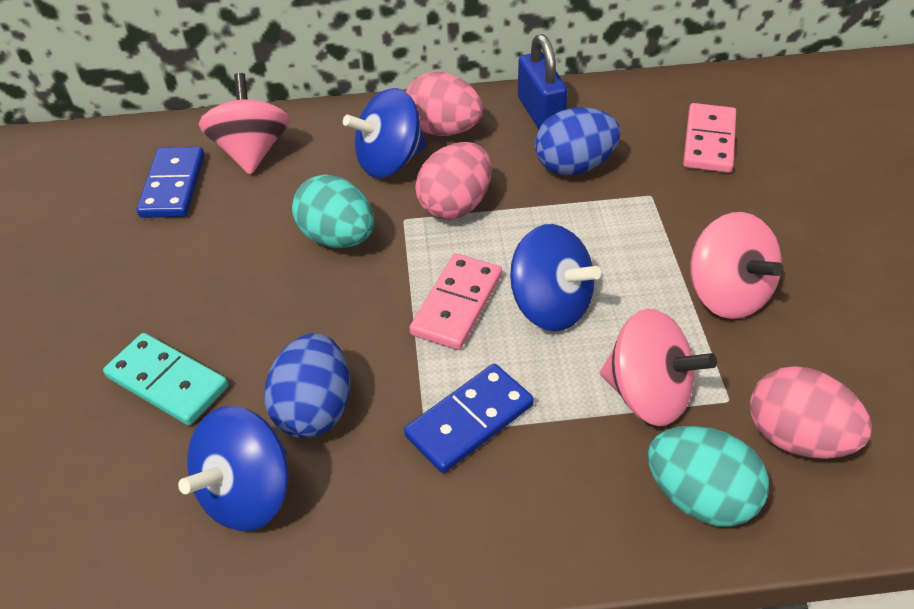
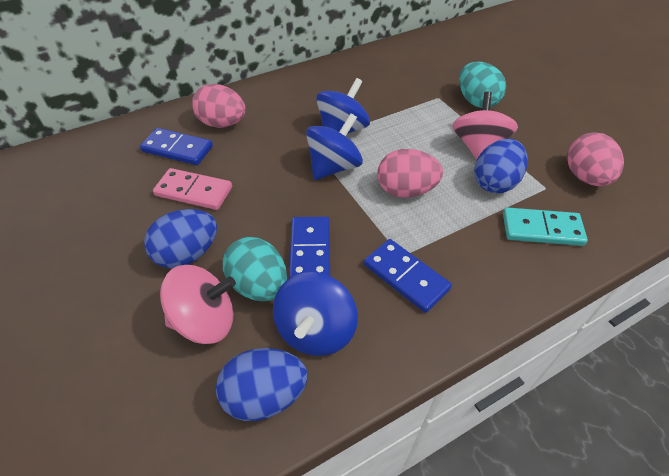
blue domino: [137,147,205,218] [404,364,534,473] = 2 -> [140,128,213,165] [289,217,330,279] [364,239,452,313] = 3
blue egg: [265,333,350,438] [535,107,621,175] = 2 -> [144,209,217,268] [216,348,308,421] [474,139,528,194] = 3
blue padlock: [518,34,568,129] = 1 -> none = 0
pink domino: [410,253,502,350] [683,103,736,173] = 2 -> [153,168,232,210] = 1
pink spinning top: [199,73,290,175] [600,309,717,426] [691,212,784,319] = 3 -> [160,265,236,344] [452,91,518,160] = 2

